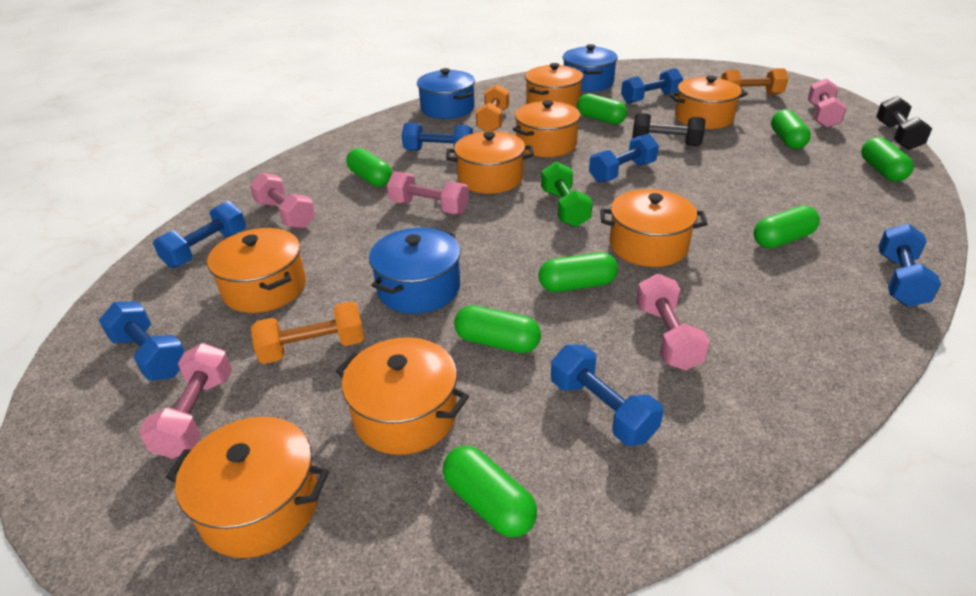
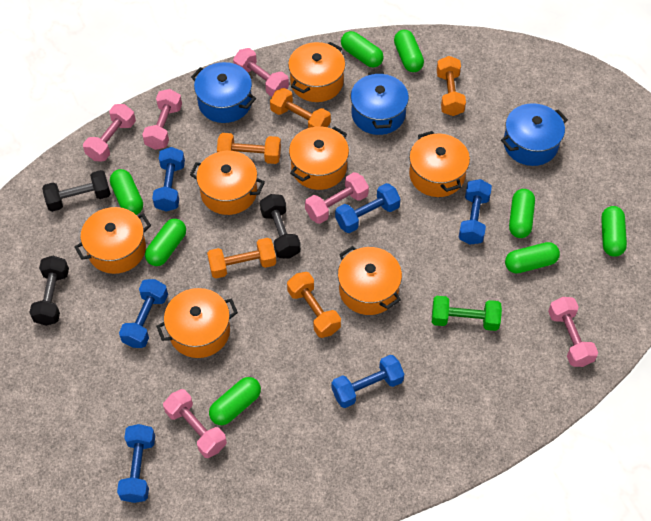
black dumbbell: [632,113,706,146] [876,96,932,150] = 2 -> [29,256,69,326] [42,170,111,212] [260,194,301,259] = 3
blue dumbbell: [99,301,185,381] [153,201,246,268] [402,122,473,151] [551,345,664,446] [589,134,659,183] [621,68,683,104] [878,224,941,307] = 7 -> [117,424,155,503] [119,279,168,348] [152,147,185,212] [332,355,404,408] [335,183,400,233] [458,179,492,245] = 6
orange dumbbell: [251,301,364,364] [476,84,509,131] [721,68,788,95] = 3 -> [207,238,276,279] [217,133,281,164] [270,88,331,128] [287,272,341,338] [437,56,466,116] = 5
orange pot: [166,417,329,558] [207,228,306,313] [336,337,469,455] [446,131,534,194] [513,100,580,157] [525,63,583,108] [600,189,707,267] [669,76,748,129] = 8 -> [75,207,151,274] [156,288,238,358] [190,151,265,215] [288,42,345,102] [289,126,349,190] [338,246,402,315] [409,131,470,197] = 7
pink dumbbell: [139,343,232,459] [250,173,315,229] [387,171,469,214] [636,274,710,371] [808,78,847,128] = 5 -> [83,104,136,162] [142,89,182,150] [163,389,227,458] [233,48,289,97] [305,172,369,224] [548,297,598,367] = 6

